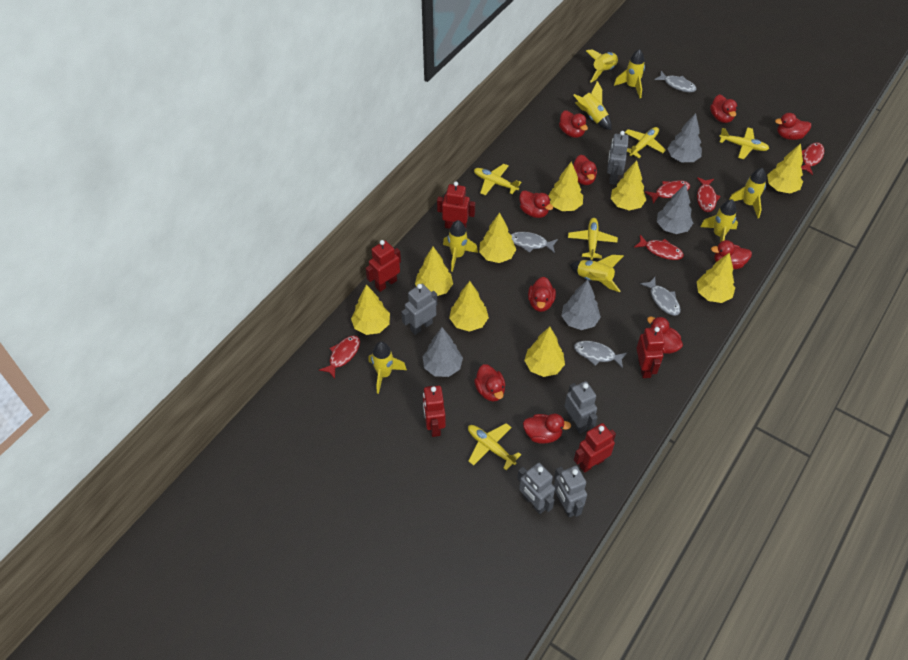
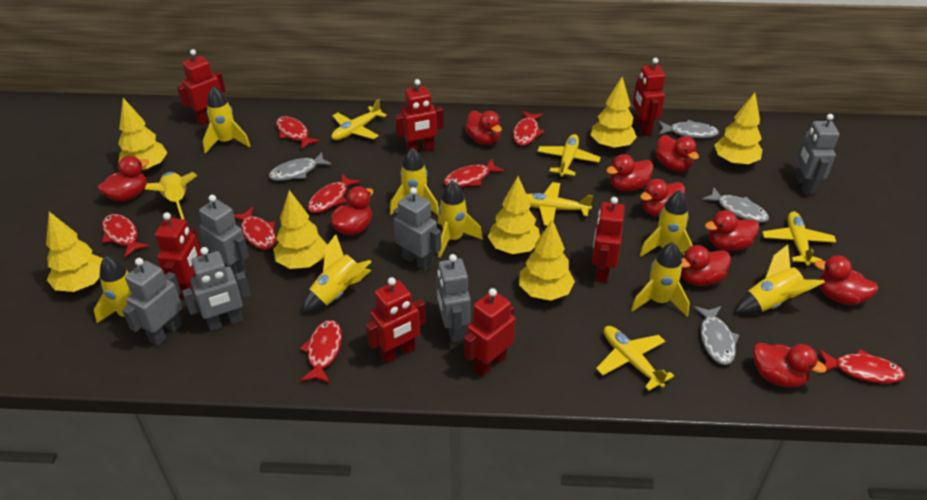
grey robot: [401,284,437,335] [517,463,555,514] [554,466,587,517] [565,381,598,434] [607,131,629,185] = 5 -> [122,258,183,346] [182,247,251,331] [199,195,249,278] [393,187,441,271] [436,254,471,343] [796,114,839,195] = 6
grey tree: [423,327,463,377] [561,279,601,330] [657,184,693,234] [667,113,702,162] = 4 -> none = 0
red fish: [319,335,360,379] [634,235,684,260] [645,180,690,204] [697,177,721,212] [801,142,825,175] = 5 -> [102,214,149,257] [234,207,276,249] [276,116,320,150] [300,320,342,383] [307,174,361,213] [444,159,504,187] [513,111,544,146] [818,349,905,383] = 8
red robot: [366,240,401,292] [423,386,446,437] [437,181,475,229] [574,423,616,473] [636,327,665,378] = 5 -> [155,212,202,298] [177,49,226,125] [366,277,426,364] [395,79,444,152] [464,288,515,377] [592,197,625,283] [633,58,665,135] = 7
yellow rocket: [368,341,407,394] [443,220,478,272] [570,255,624,292] [573,81,612,130] [586,49,619,83] [614,49,645,98] [700,199,738,242] [729,168,766,218] = 8 -> [94,256,144,329] [145,172,197,219] [203,86,250,154] [302,234,372,314] [390,147,439,215] [438,181,483,258] [631,242,690,316] [640,190,693,257] [735,245,825,315] = 9
yellow tree: [351,284,390,335] [415,247,453,296] [449,281,489,332] [479,212,516,263] [524,327,565,377] [548,162,583,211] [611,160,646,211] [697,252,735,303] [767,143,803,193] = 9 -> [46,212,103,292] [118,98,167,171] [273,190,328,269] [488,176,540,254] [519,219,575,301] [591,77,637,149] [714,92,762,165] = 7

